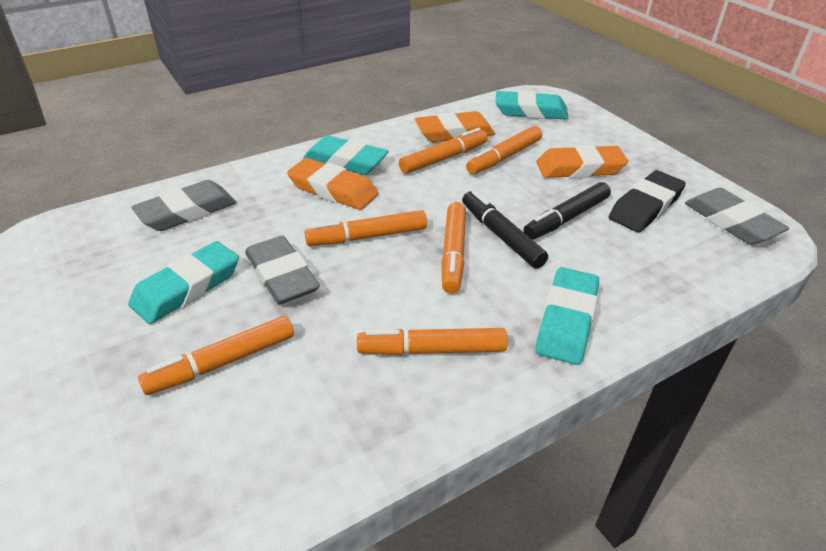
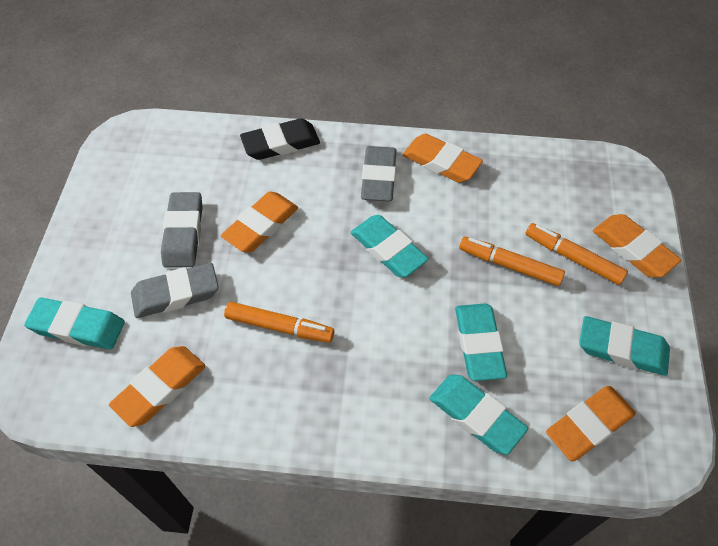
black marker: [462,190,548,269] [523,182,611,240] = 2 -> none = 0
orange eraser: [287,158,378,210] [415,111,495,142] [536,145,628,178] = 3 -> [109,346,206,427] [221,191,298,252] [402,134,483,183] [546,386,636,461] [593,214,682,277] = 5
orange marker: [138,316,294,395] [305,210,427,246] [357,328,508,355] [399,128,488,174] [441,202,466,293] [466,126,542,174] = 6 -> [224,302,334,343] [459,236,565,286] [526,223,628,285] = 3
turquoise eraser: [128,241,239,324] [303,135,389,175] [496,91,568,120] [535,267,599,365] = 4 -> [24,297,125,350] [350,215,429,277] [430,374,528,455] [455,303,507,381] [579,316,670,376] = 5

